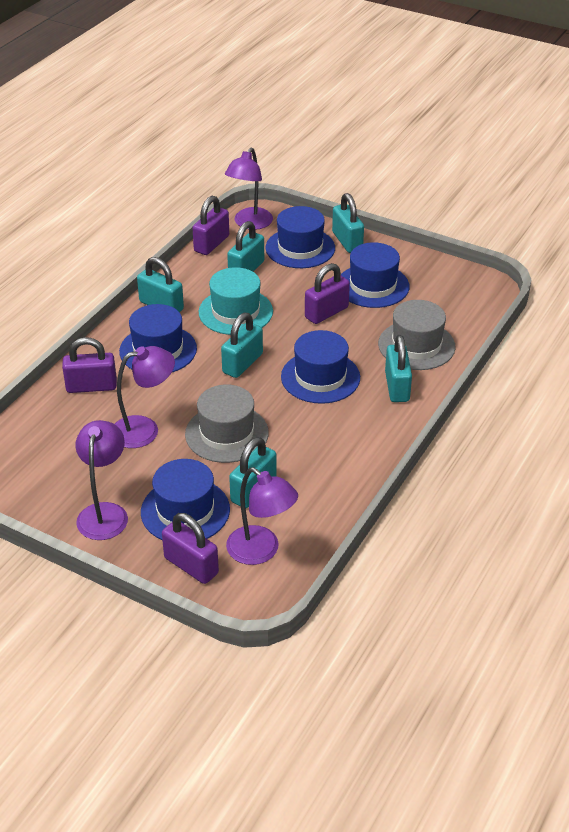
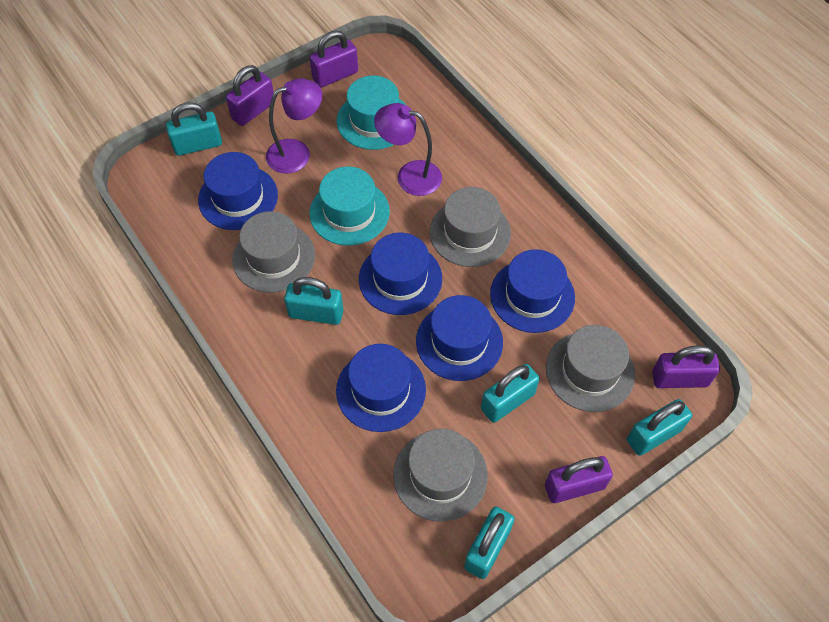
grey hat: [185,385,269,463] [378,300,456,370] = 2 -> [232,211,315,293] [393,429,488,522] [430,187,511,267] [546,325,635,412] = 4
purple lamp: [75,420,128,540] [115,346,175,448] [225,147,273,230] [226,467,298,565] = 4 -> [266,78,322,173] [374,103,442,196] = 2
turquoise hat: [199,267,273,335] = 1 -> [310,167,390,246] [337,76,407,150] = 2
turquoise padlock: [137,257,184,312] [221,313,263,378] [227,221,264,271] [229,437,277,508] [332,193,364,253] [385,335,412,402] = 6 -> [166,102,222,156] [284,277,344,325] [464,507,515,579] [481,364,539,423] [627,399,692,456] = 5

